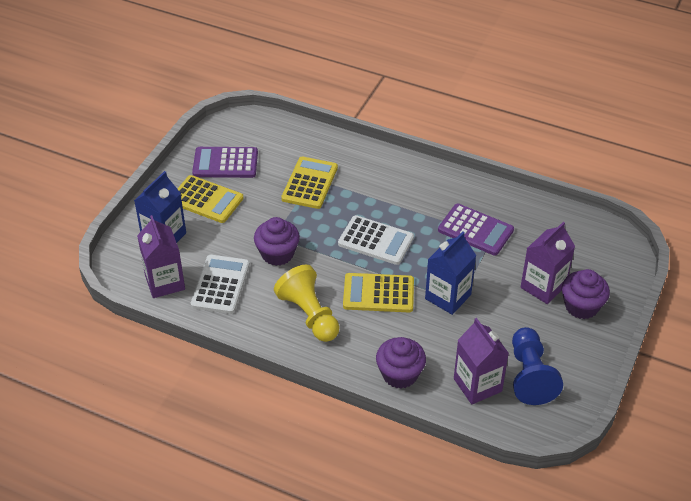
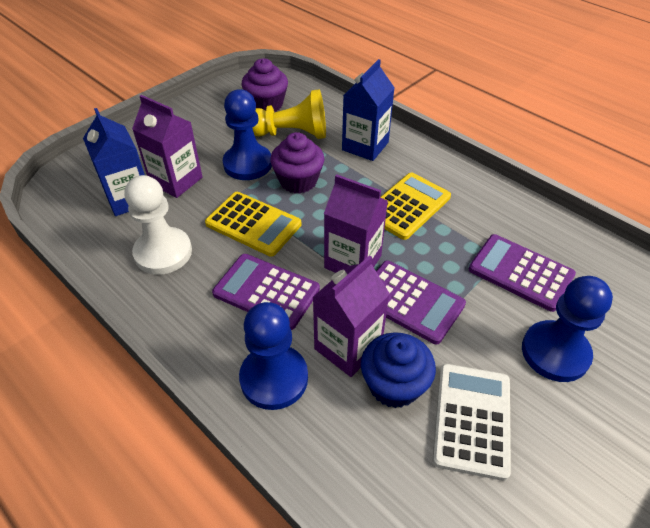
blue cupcake: none = 0 -> [361,332,436,408] = 1
blue pawn: [512,327,563,405] = 1 -> [223,89,272,180] [239,302,308,410] [522,276,613,382] = 3
purple calculator: [192,147,258,178] [438,204,514,256] = 2 -> [212,254,320,330] [376,261,466,344] [469,234,576,312] = 3
purple cupcake: [254,217,300,266] [376,337,426,389] [562,269,610,319] = 3 -> [242,58,288,112] [270,132,324,194] = 2
white calculator: [191,255,250,314] [338,215,414,265] = 2 -> [433,364,511,481] = 1
white pawn: none = 0 -> [125,175,192,275] = 1
yellow calculator: [177,175,244,223] [281,156,338,209] [343,273,414,312] = 3 -> [205,192,302,257] [381,173,451,240] = 2

